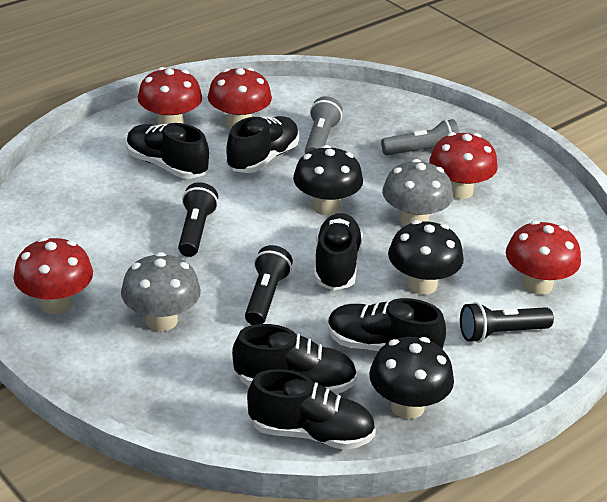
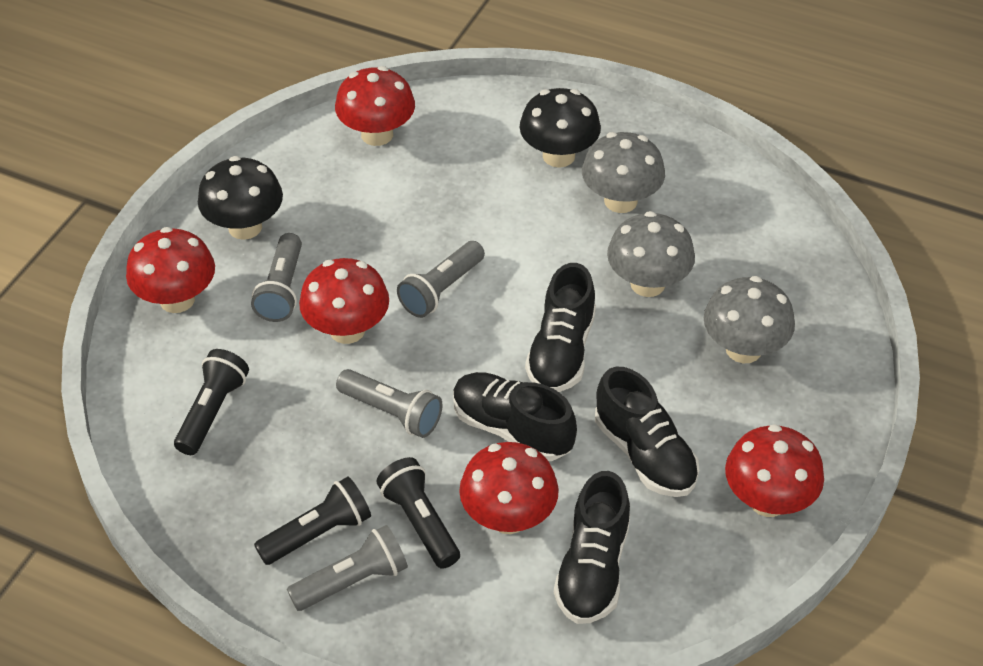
black mushroom: [293,145,363,215] [369,337,454,419] [388,220,464,295] = 3 -> [198,156,283,240] [519,88,601,168] = 2
black shoe: [126,123,209,179] [226,116,299,173] [232,324,357,394] [247,369,376,450] [314,213,363,291] [328,298,446,351] = 6 -> [453,372,577,461] [525,263,596,392] [554,471,630,624] [595,367,699,497] = 4
grey flashlight: [305,96,343,154] [381,119,459,155] = 2 -> [251,233,302,322] [287,525,408,611] [336,369,443,438] [397,241,485,318] = 4
grey mushroom: [121,252,201,331] [382,159,453,226] = 2 -> [582,132,665,213] [607,211,695,297] [704,276,795,363] = 3

